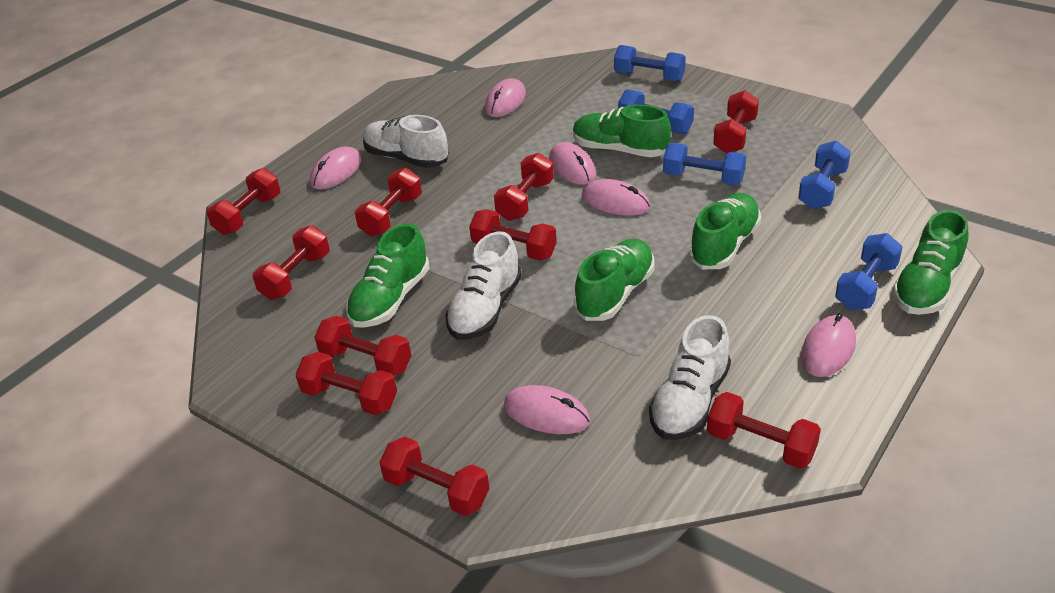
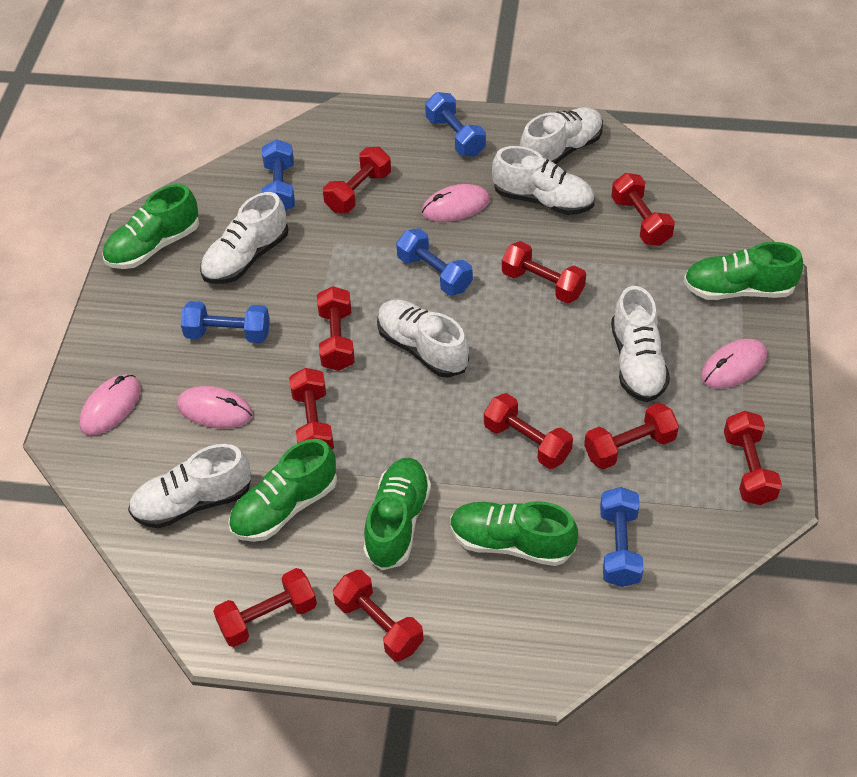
pink mouse: [310,146,362,190] [485,78,526,117] [504,385,590,434] [549,142,596,185] [582,179,650,216] [801,313,856,377] = 6 -> [79,375,141,436] [177,386,253,429] [422,184,490,222] [701,339,767,389] = 4
white shoe: [363,115,449,168] [446,232,522,340] [649,315,731,440] = 3 -> [128,444,251,528] [200,192,288,284] [377,299,469,378] [492,146,594,215] [520,107,603,164] [611,286,670,402] = 6

